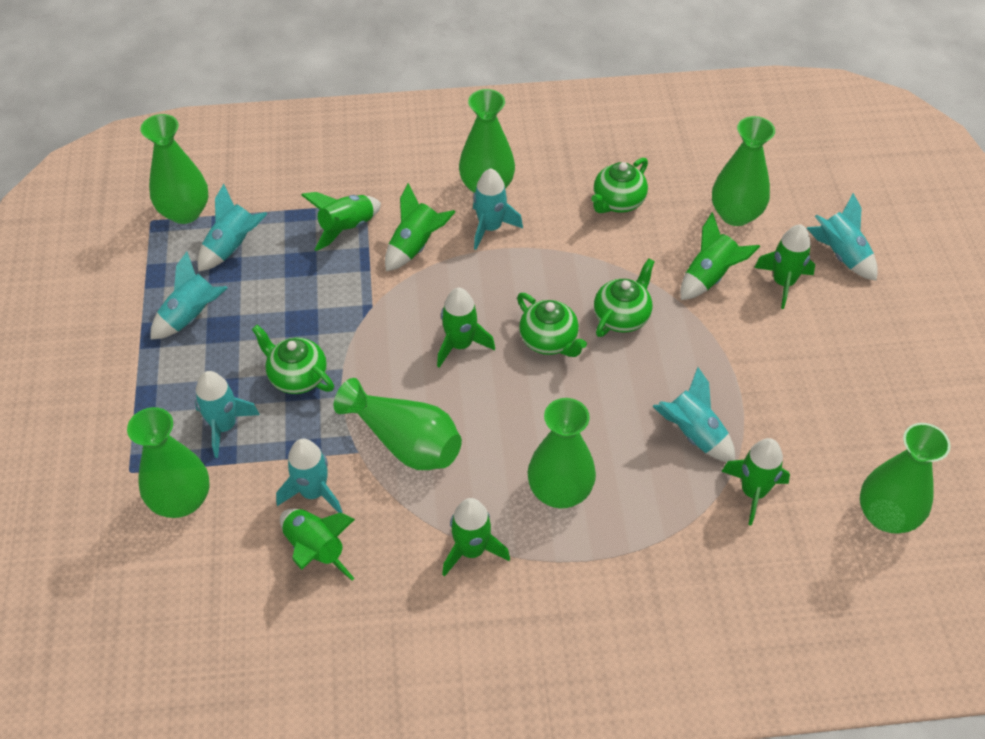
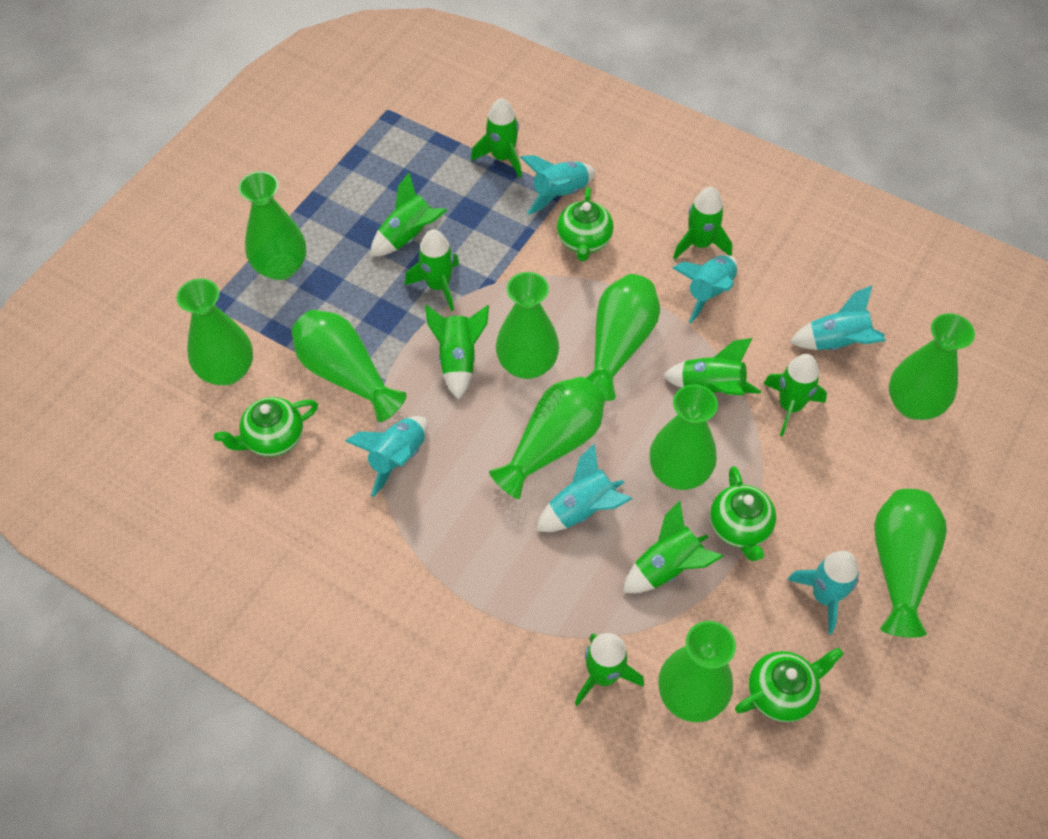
green rocket: [280,509,355,580] [301,192,381,251] [385,183,456,271] [437,288,495,368] [442,498,510,577] [680,212,760,300] [721,438,790,526] [754,224,815,309] = 8 -> [370,173,447,257] [405,229,459,311] [425,305,489,400] [471,98,522,178] [575,633,644,706] [623,500,724,593] [663,338,761,396] [673,187,732,259] [764,354,827,436] = 9
green vase: [127,407,209,518] [140,114,209,224] [334,378,462,470] [459,89,515,193] [528,398,596,509] [712,116,775,226] [860,423,951,534] = 7 -> [177,278,253,385] [238,171,306,280] [291,310,407,422] [489,377,605,499] [496,272,559,379] [585,274,660,401] [649,384,718,490] [658,621,736,722] [874,489,947,638] [889,313,975,420] = 10
turquoise rocket: [150,252,227,340] [195,371,260,458] [197,184,267,271] [276,439,343,513] [473,168,523,250] [653,367,735,462] [807,193,878,281] = 7 -> [345,416,428,497] [520,155,595,215] [536,443,632,532] [673,255,738,323] [788,551,859,634] [790,285,886,350] = 6

